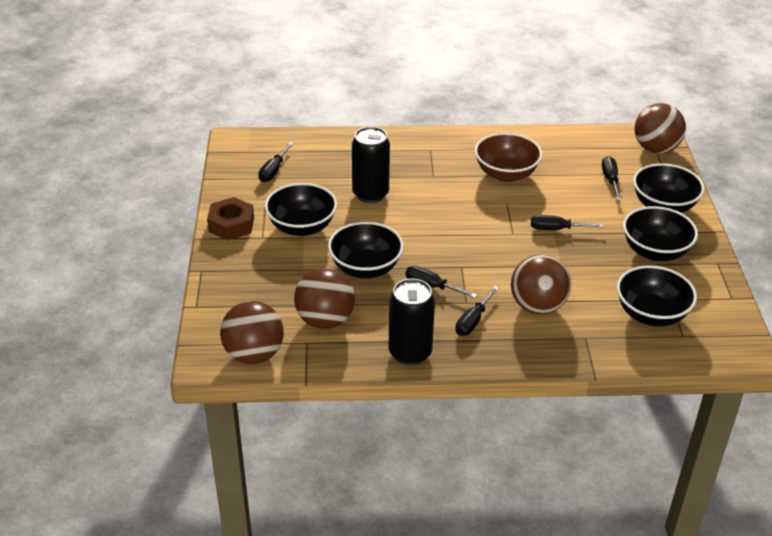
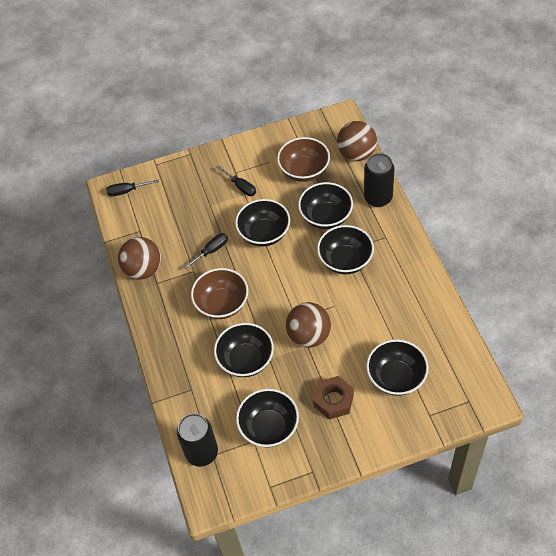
black bowl: [265,183,337,236] [328,222,404,279] [617,265,697,327] [623,206,698,261] [633,163,705,213] = 5 -> [214,323,274,377] [235,199,290,247] [236,389,299,447] [298,182,353,229] [317,225,374,274] [366,339,429,396] = 6
black screwdriver: [258,142,294,182] [406,266,477,298] [455,286,499,336] [531,215,604,230] [602,156,621,200] = 5 -> [106,180,159,196] [183,233,228,270] [216,165,256,196] = 3
brown ball: [220,301,284,364] [294,268,355,329] [511,255,571,314] [634,103,686,153] = 4 -> [118,237,161,280] [286,302,331,348] [337,121,377,161] = 3
brown bowl: [475,133,542,182] = 1 -> [191,268,248,319] [277,137,330,182] = 2

